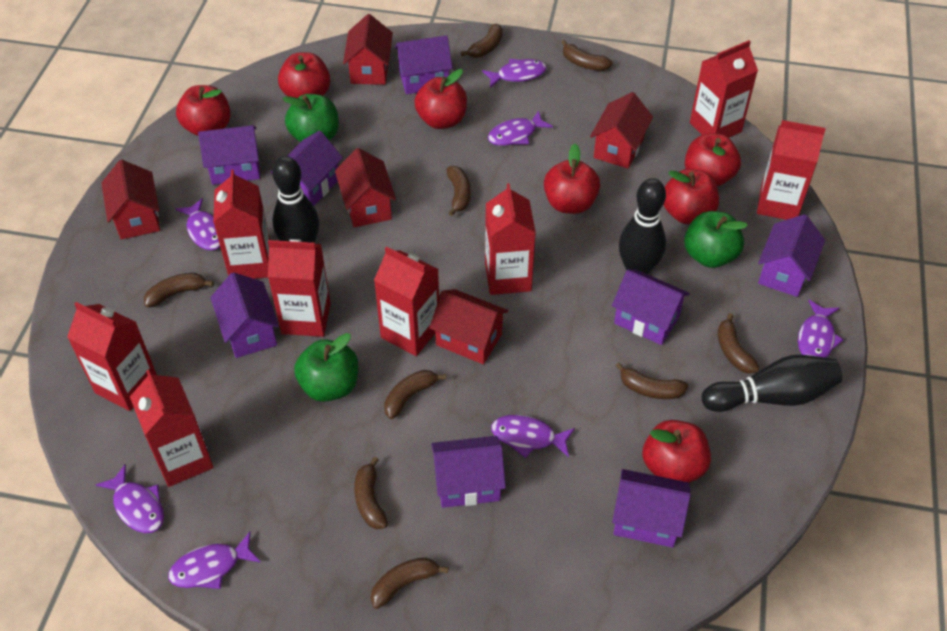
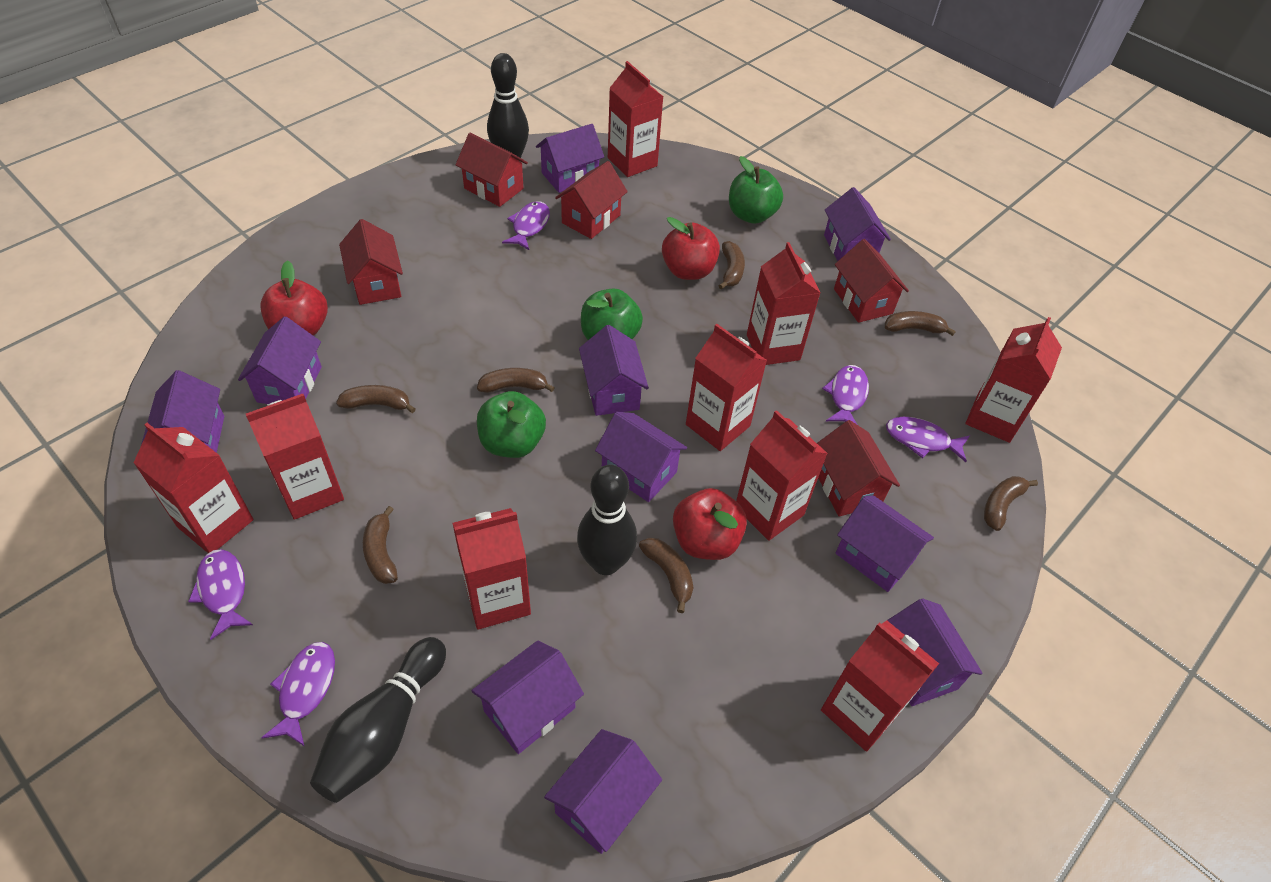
brown banana: [144,273,214,308] [354,457,388,529] [371,557,449,609] [384,370,446,419] [446,166,471,216] [461,24,503,58] [561,40,613,71] [616,362,688,399] [718,313,759,374] = 9 -> [336,385,416,413] [363,506,398,584] [477,368,555,393] [639,538,694,613] [719,241,745,290] [885,311,956,336] [984,476,1038,531] = 7
purple fish: [96,464,164,533] [168,532,261,589] [176,198,220,251] [482,59,547,88] [488,110,553,146] [491,415,575,458] [798,300,844,358] = 7 -> [188,549,253,640] [261,642,335,747] [502,201,550,250] [822,365,869,424] [886,417,970,462] = 5
purple house: [198,125,260,185] [210,272,279,358] [271,131,343,206] [394,35,453,94] [431,436,506,508] [612,269,690,345] [612,469,691,548] [758,214,825,297] = 8 -> [141,370,224,453] [238,316,322,404] [471,641,584,754] [536,124,604,193] [544,729,662,854] [579,325,649,416] [595,412,687,502] [824,187,891,261] [835,495,934,592] [887,598,983,706] = 10
red apple: [176,85,230,136] [278,52,330,98] [414,69,467,129] [544,144,600,214] [642,420,711,483] [663,169,719,224] [685,134,741,186] = 7 -> [260,261,328,336] [662,217,720,280] [673,488,747,560] = 3
red carton: [67,302,157,411] [130,370,214,487] [213,170,270,279] [268,239,331,337] [374,246,439,356] [485,183,536,295] [690,40,758,138] [757,120,826,220] = 8 -> [133,423,254,553] [246,394,344,520] [453,508,531,630] [608,61,663,177] [686,324,767,451] [736,410,828,541] [747,242,821,365] [821,621,939,751] [965,317,1062,443] = 9

